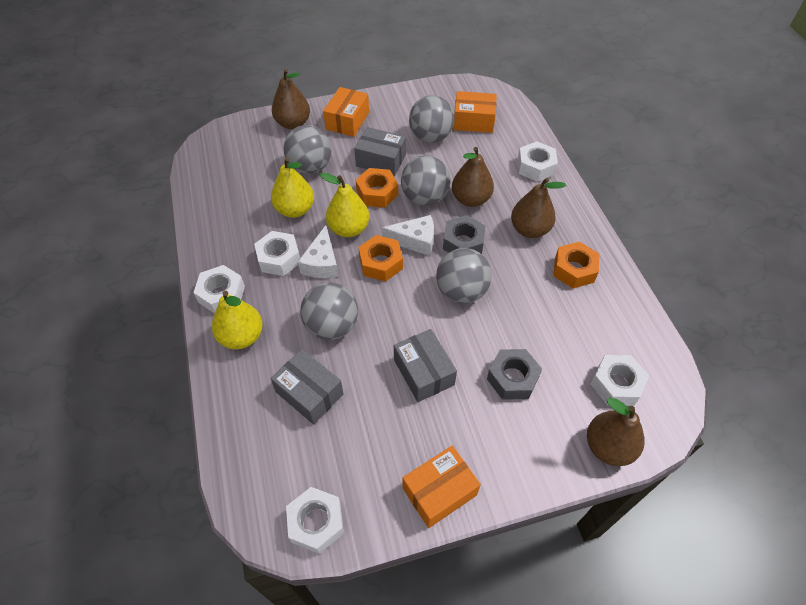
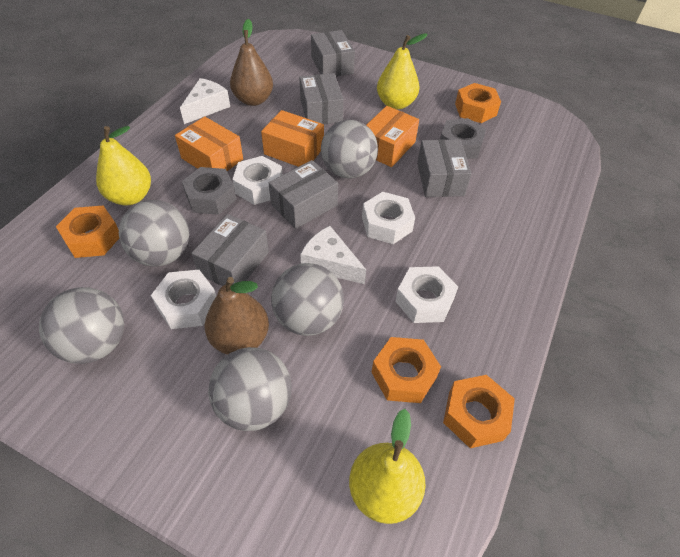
brown pear: [272,69,310,129] [452,147,494,207] [511,177,566,238] [587,398,645,466] = 4 -> [205,277,269,355] [230,19,273,106] = 2
grey box: [270,349,343,424] [354,127,406,176] [394,329,457,402] = 3 -> [191,214,269,286] [269,160,338,229] [299,73,344,124] [311,30,355,77] [417,139,471,197] = 5
orange nut: [356,168,398,208] [358,235,403,282] [553,241,600,288] = 3 -> [56,206,119,258] [371,337,441,403] [443,375,515,448] [455,83,501,123] = 4
white nut: [193,265,245,314] [254,231,300,276] [286,487,344,554] [517,141,558,182] [591,355,649,406] = 5 -> [151,270,216,329] [232,156,282,205] [362,192,415,244] [395,266,458,323] = 4

